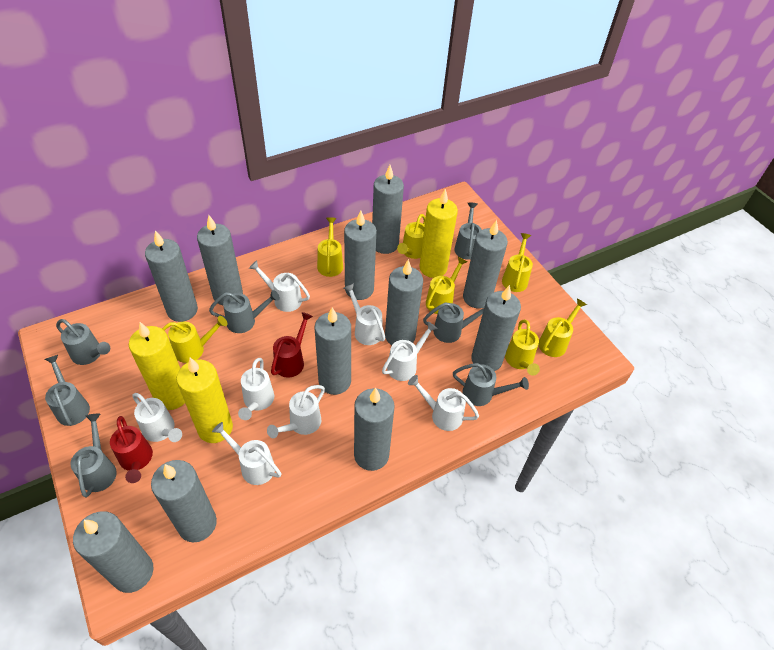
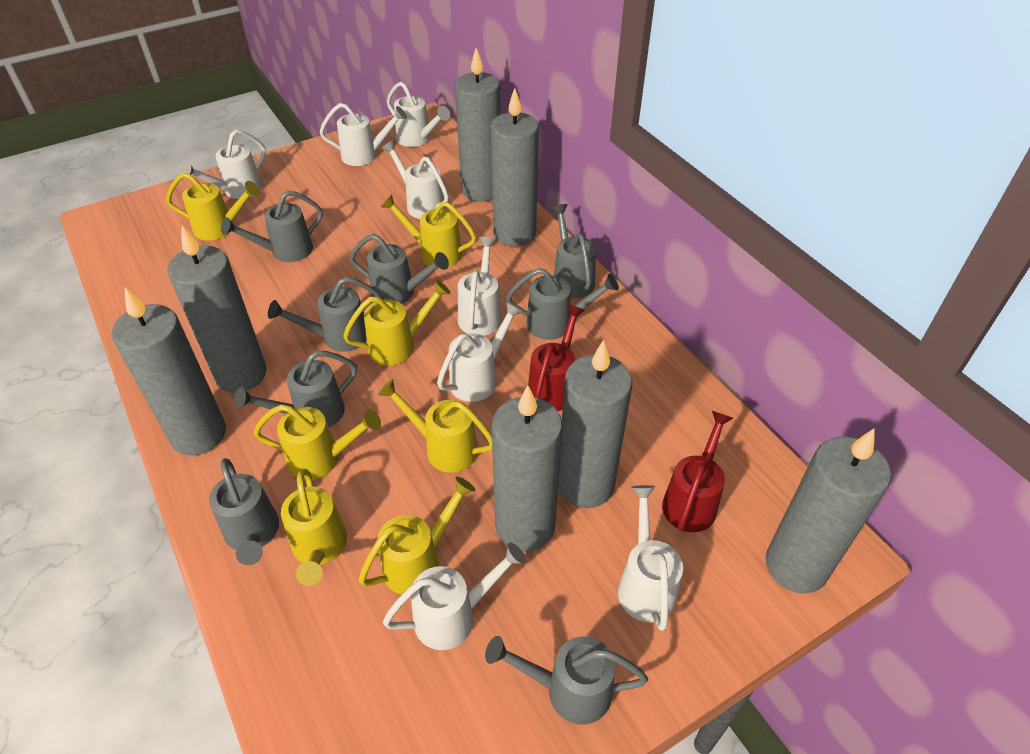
grey candle: [73,511,153,593] [145,231,198,322] [151,460,217,542] [197,215,243,305] [315,307,351,395] [344,211,377,300] [354,388,394,471] [372,165,404,254] [385,259,423,345] [463,220,508,308] [471,285,521,371] = 11 -> [112,287,226,455] [167,226,267,393] [455,48,501,202] [491,88,539,246] [492,385,563,552] [558,340,632,508] [766,429,891,593] = 7
grey watering can: [45,355,90,426] [56,319,110,365] [70,414,117,497] [209,290,280,333] [423,302,484,343] [453,363,529,406] [454,202,482,260] = 7 -> [209,458,279,565] [221,190,323,262] [234,350,357,427] [268,277,383,352] [350,234,449,304] [485,636,648,724] [506,268,619,340] [551,204,596,298] = 8
yellow candle: [129,322,185,410] [176,357,233,443] [419,189,458,278] = 3 -> none = 0

